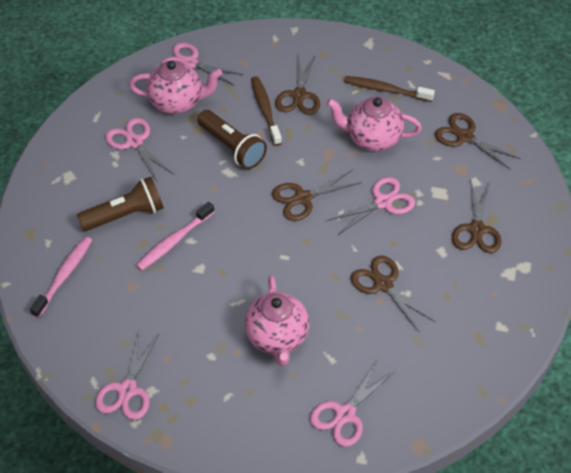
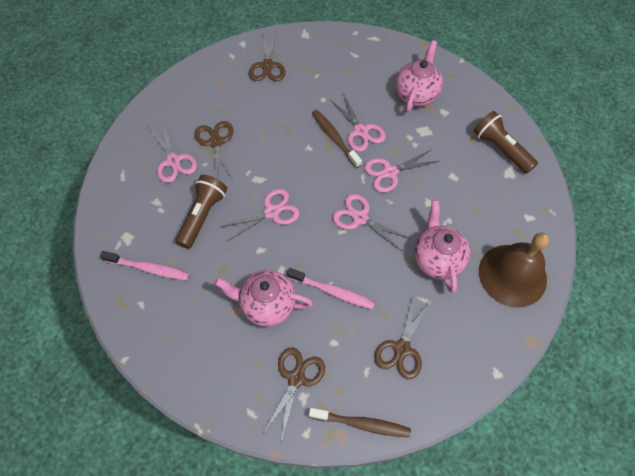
brown bell: none = 0 -> [479,233,550,307] = 1
brown scissors: [272,170,362,221] [275,55,320,115] [351,255,435,333] [435,113,521,169] [452,180,502,253] = 5 -> [194,121,233,180] [249,31,286,81] [262,347,325,443] [374,295,430,379] = 4

